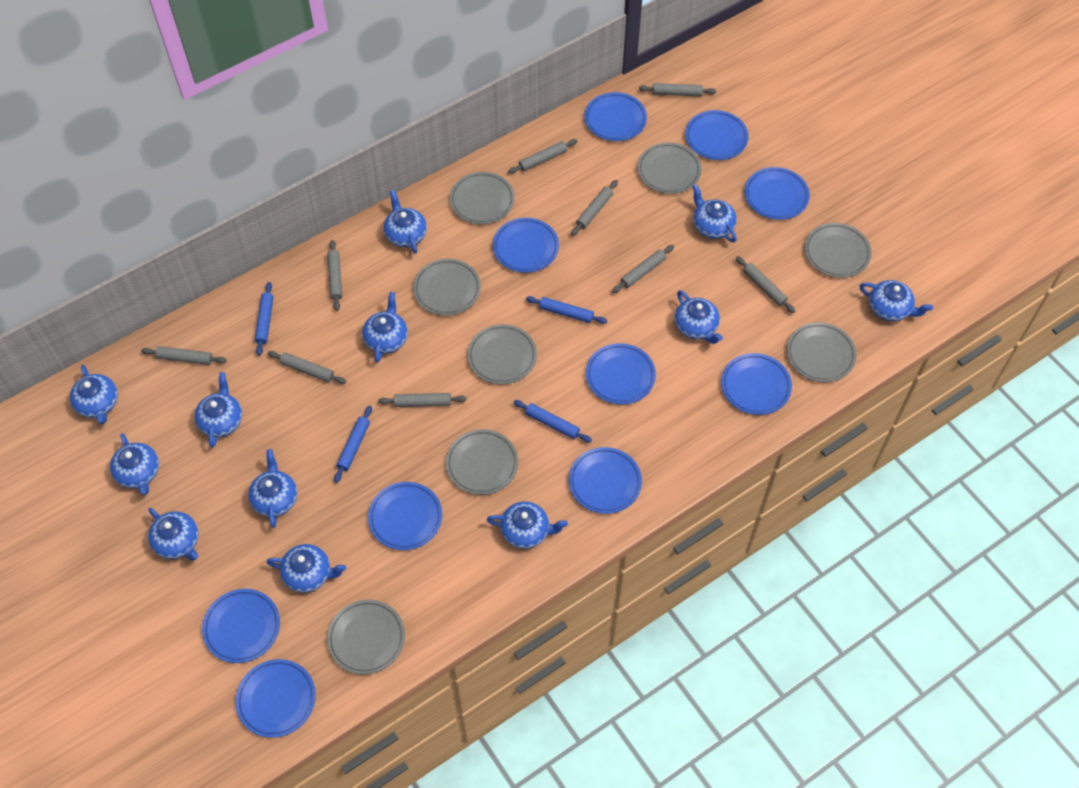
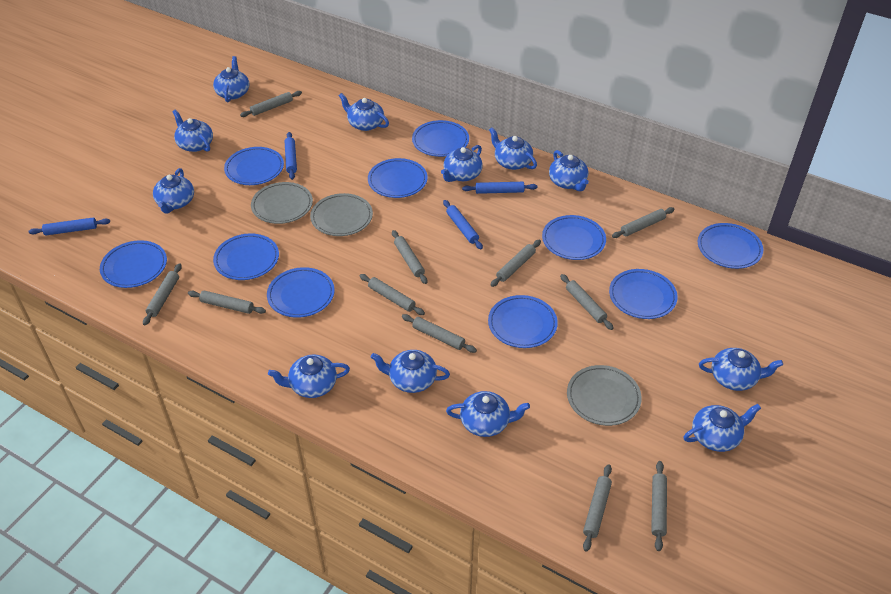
grey plate: [327,600,405,675] [413,259,481,316] [446,429,518,495] [450,172,515,224] [467,324,537,385] [637,142,702,194] [787,322,857,382] [805,223,872,278] = 8 -> [251,182,313,224] [310,193,373,236] [567,365,642,426] = 3
grey rolling pin: [141,346,227,365] [268,351,346,384] [327,240,342,311] [378,393,467,407] [508,139,578,174] [571,180,618,236] [612,245,674,293] [639,83,716,96] [736,256,795,313] = 9 -> [143,263,182,325] [188,290,266,314] [240,91,302,117] [360,274,425,315] [392,230,427,284] [402,314,477,353] [491,240,541,287] [560,274,614,330] [583,464,612,551] [612,207,675,238] [651,461,667,551] = 11

